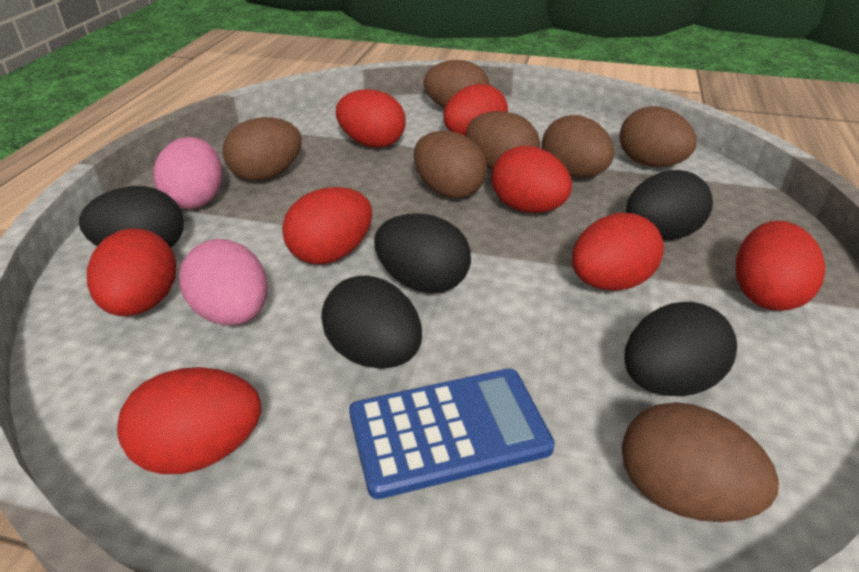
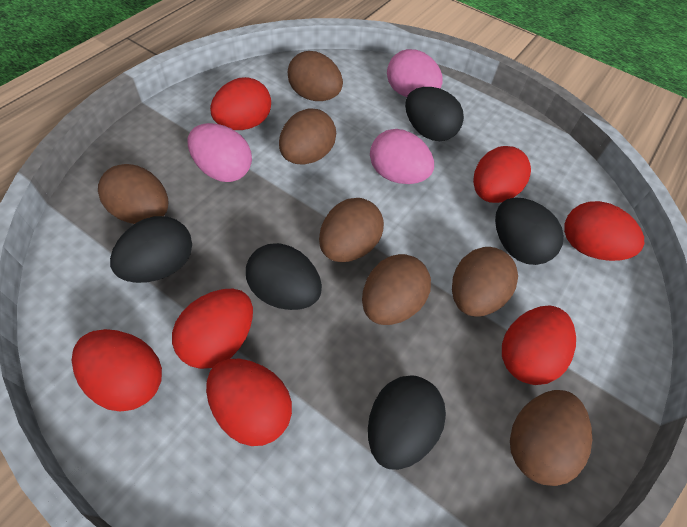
blue calculator: [349,368,555,499] = 1 -> none = 0
pink egg: [154,137,222,209] [179,239,268,325] = 2 -> [187,123,252,182] [370,129,434,184] [387,49,443,97] = 3
red egg: [87,228,176,316] [117,367,261,474] [282,187,372,264] [336,89,406,148] [443,84,508,136] [491,146,572,213] [572,213,664,291] [736,221,826,311] = 8 -> [72,329,162,411] [172,289,253,369] [206,359,292,446] [210,77,271,130] [473,146,531,203] [502,306,576,385] [564,201,644,261] = 7

